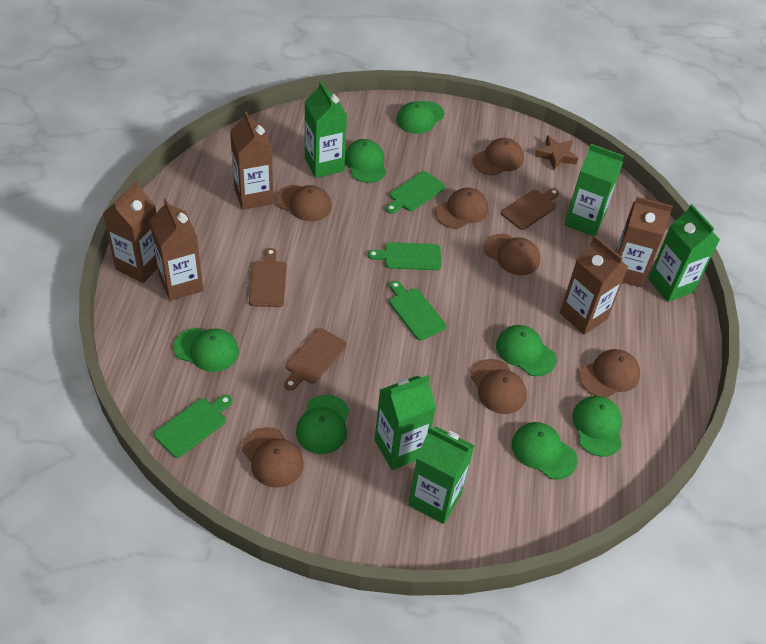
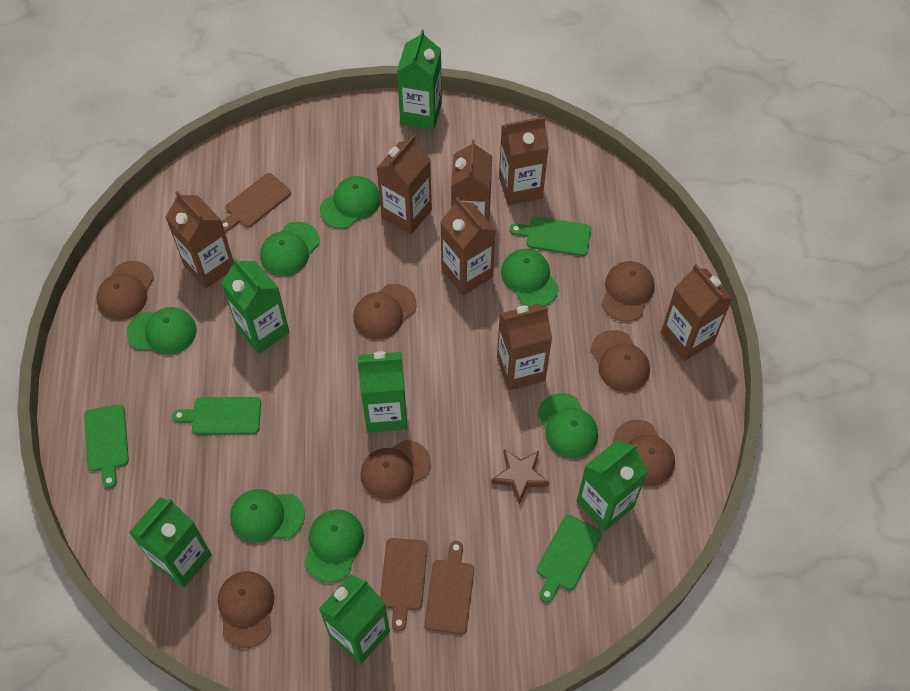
brown carton: [103,181,158,283] [150,199,204,301] [230,111,274,210] [560,235,628,335] [615,197,673,288] = 5 -> [165,191,234,289] [377,135,432,235] [440,197,496,296] [451,139,492,221] [497,304,552,390] [499,116,549,205] [661,264,733,361] = 7
green carton: [305,81,347,178] [375,375,436,470] [408,426,474,524] [564,144,624,236] [648,204,720,302] = 5 -> [129,497,212,588] [222,257,290,354] [319,574,390,664] [358,351,407,433] [397,29,442,130] [576,440,648,531] = 6

